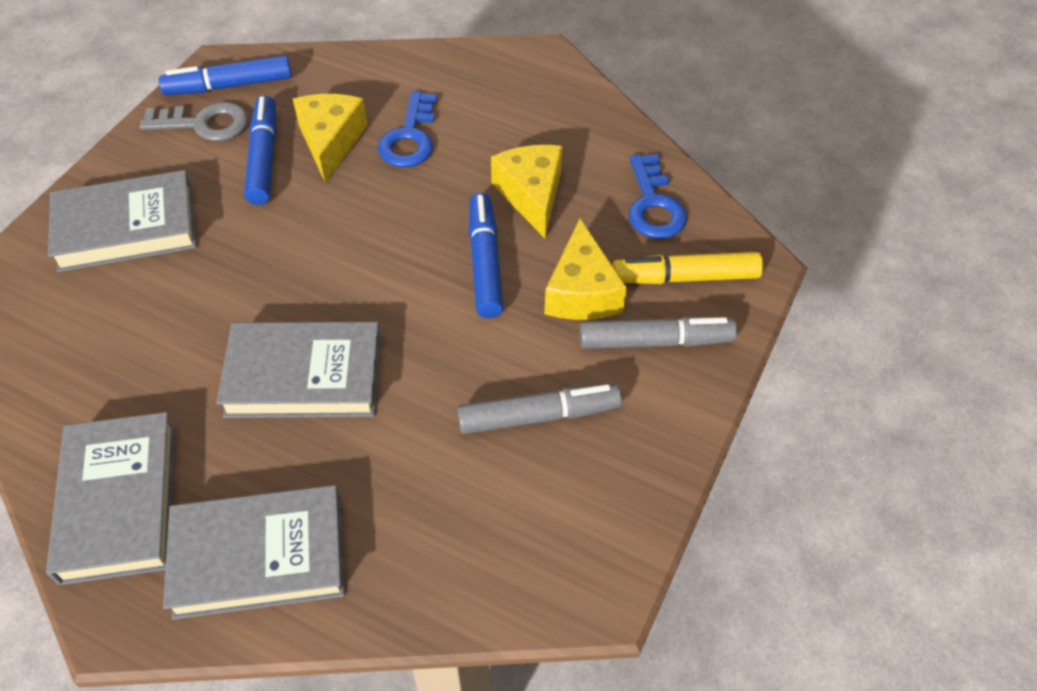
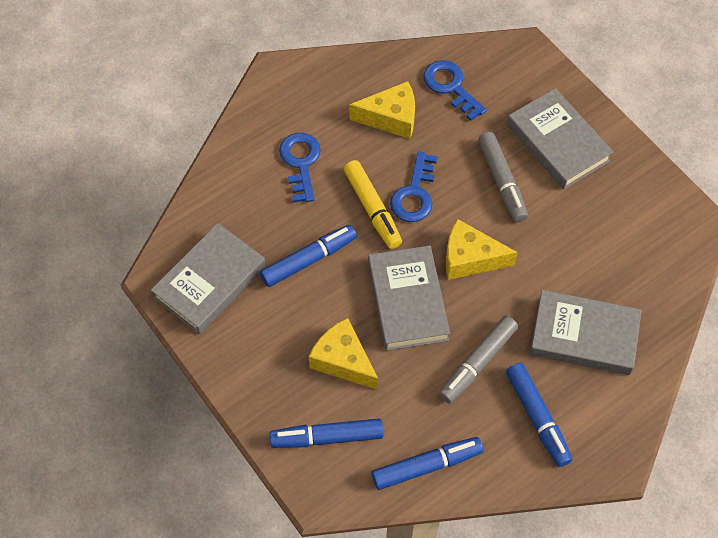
blue key: [378,91,437,168] [629,154,687,239] = 2 -> [279,133,321,202] [390,151,437,222] [423,60,487,121] = 3
blue marker: [159,55,292,95] [244,96,277,205] [469,193,503,318] = 3 -> [260,225,357,287] [270,419,383,448] [372,437,483,490] [506,363,573,467] = 4
grey key: [140,102,248,141] = 1 -> none = 0

